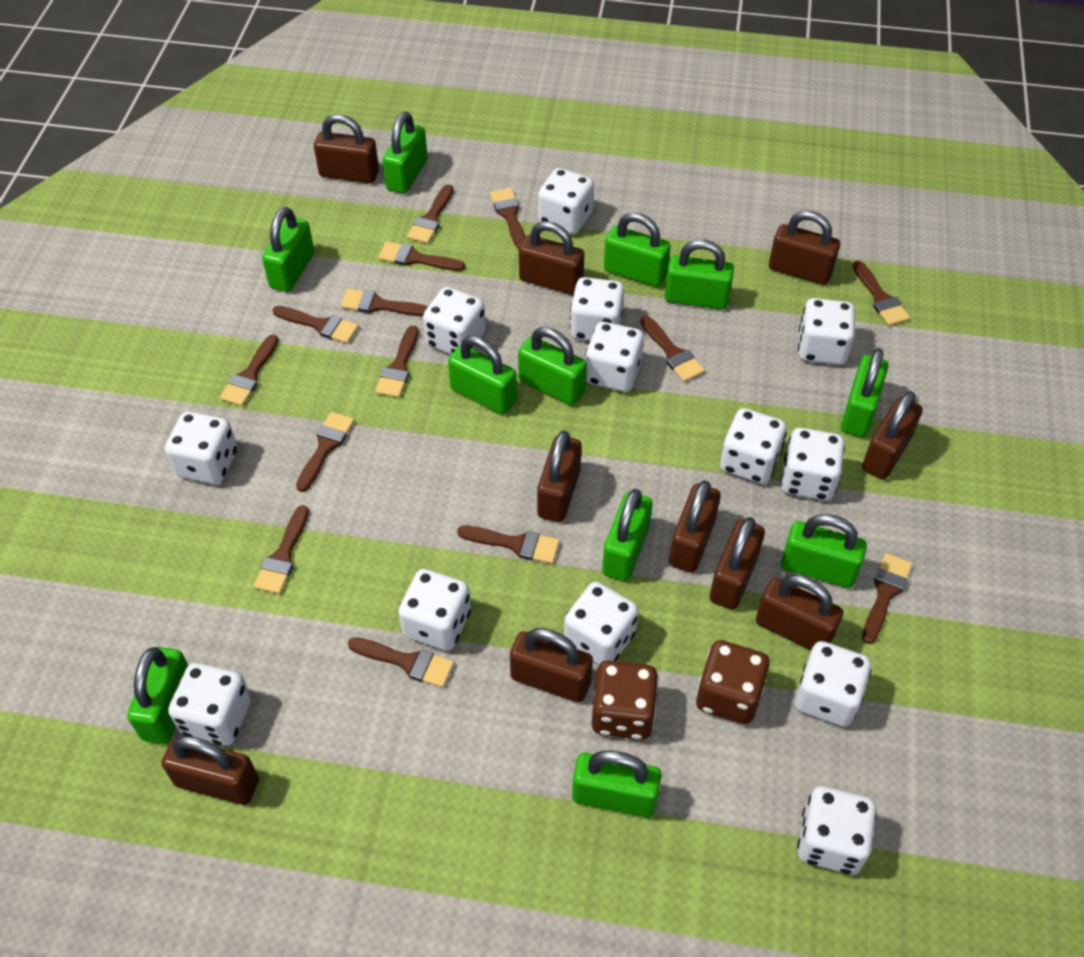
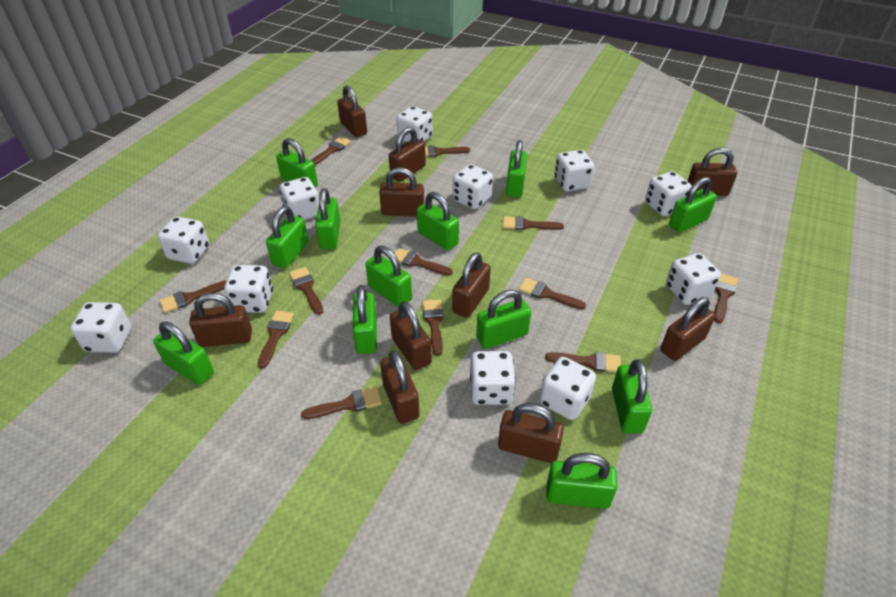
brown brush: [220,335,279,406] [253,505,309,594] [272,306,359,343] [296,412,354,492] [341,289,428,316] [348,637,454,688] [375,325,419,398] [378,242,465,271] [407,184,454,244] [457,526,560,564] [490,188,525,249] [640,316,705,382] [853,261,910,326] [862,553,912,644] = 14 -> [159,280,227,313] [258,311,294,369] [289,267,324,315] [301,387,382,419] [311,136,351,165] [394,248,453,276] [423,299,444,356] [425,145,470,157] [503,216,564,230] [519,278,586,309] [545,352,621,373] [714,274,737,323] = 12
brown dice: [592,660,659,740] [696,640,770,724] = 2 -> none = 0
green padlock: [127,647,189,744] [262,207,314,292] [383,112,428,194] [448,336,517,415] [518,327,587,405] [572,751,661,818] [602,489,653,581] [604,212,671,287] [665,240,734,310] [781,514,867,588] [841,348,888,437] = 11 -> [153,321,214,385] [266,206,308,268] [276,138,318,187] [315,188,340,249] [352,285,377,354] [365,246,412,307] [417,192,459,250] [476,290,531,349] [506,140,527,197] [547,453,618,509] [612,359,652,434] [669,177,717,233] = 12
white dice: [165,411,237,484] [168,663,251,746] [398,569,471,651] [423,287,486,355] [538,168,594,234] [564,582,639,665] [570,277,624,341] [585,322,644,392] [720,408,787,484] [781,428,845,501] [795,641,872,727] [797,786,877,874] [798,298,855,365] = 13 -> [70,302,132,353] [158,217,209,264] [224,265,273,313] [280,177,319,220] [397,106,433,142] [453,164,493,209] [470,351,516,405] [539,357,596,420] [554,150,594,192] [645,171,692,216] [666,253,721,305] = 11

